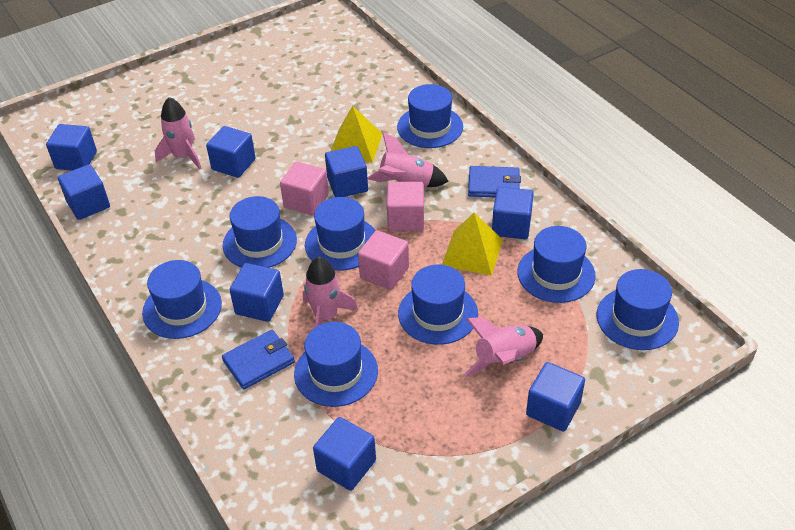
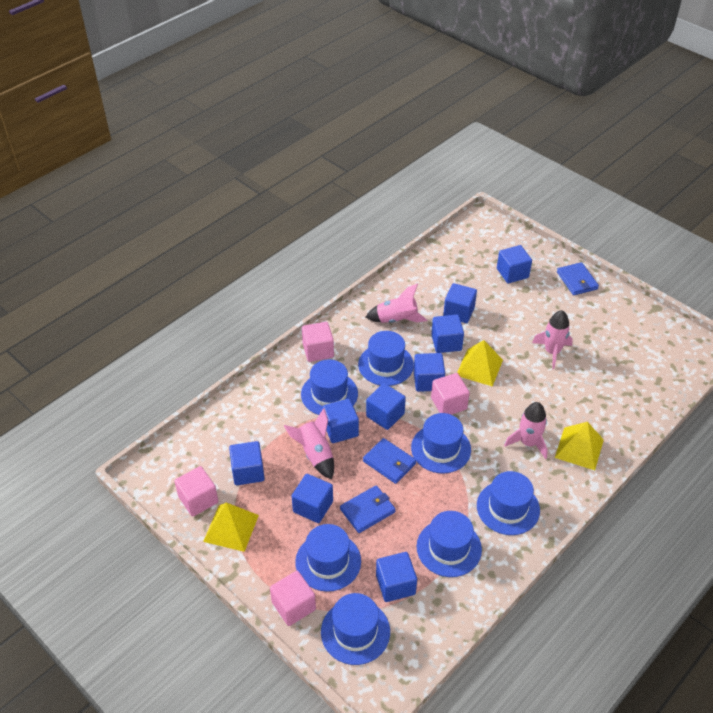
blue cube: [46,124,97,171] [58,164,110,220] [206,126,256,178] [230,263,284,322] [313,417,376,491] [325,146,368,197] [492,187,534,239] [526,362,585,432] = 8 -> [229,441,265,485] [292,474,333,523] [323,399,359,443] [366,383,406,430] [376,552,417,602] [414,353,445,392] [431,315,464,353] [443,283,477,323] [497,245,532,284] = 9
blue hat: [142,260,222,339] [223,196,297,268] [294,322,378,407] [305,197,376,271] [397,84,463,148] [398,265,478,345] [517,226,596,303] [597,269,679,350] = 8 -> [295,524,361,592] [301,359,358,415] [321,593,390,665] [358,331,414,386] [411,413,471,473] [417,511,482,577] [477,471,540,535] = 7
blue wallet: [222,330,295,389] [468,166,521,197] = 2 -> [340,485,396,533] [363,438,416,484] [557,262,599,295] = 3
pink cube: [280,162,329,215] [358,230,409,290] [387,182,424,231] = 3 -> [174,466,218,517] [270,571,316,626] [302,322,334,362] [431,373,469,415] = 4
yellow pyramid: [331,106,382,163] [442,213,503,276] = 2 -> [203,502,259,552] [457,340,503,386] [555,422,604,470] = 3

